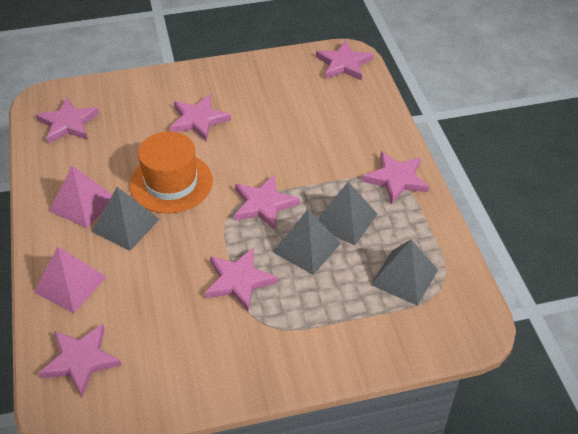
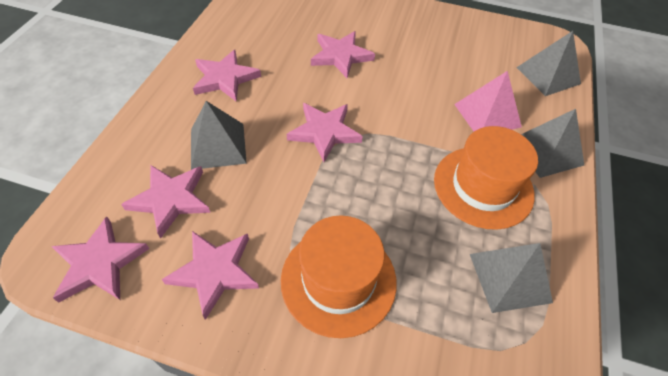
orange hat: [130,131,213,213] = 1 -> [281,215,397,338] [434,126,538,230] = 2
pink pyramid: [34,247,107,313] [49,166,112,228] = 2 -> [454,71,522,131] = 1
pink star: [36,97,100,144] [38,324,122,397] [170,94,231,141] [205,247,278,311] [234,175,300,230] [316,40,373,81] [362,151,429,204] = 7 -> [51,216,149,303] [121,165,210,239] [162,231,259,320] [193,50,261,102] [287,103,363,162] [311,31,375,78] = 6

